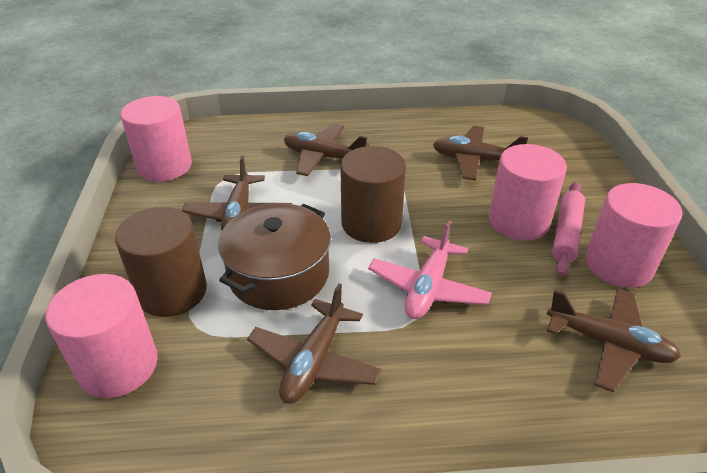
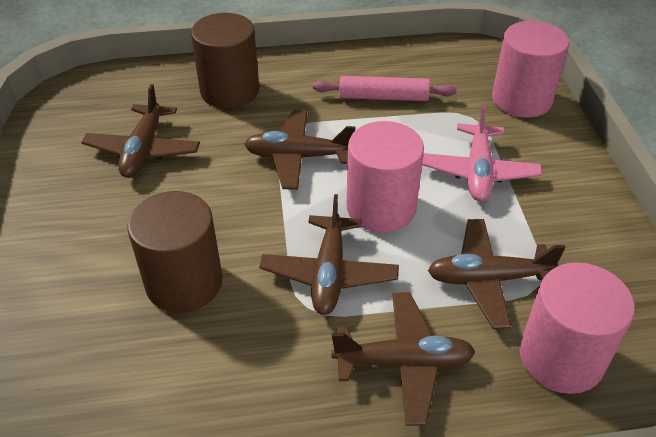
brown pot: [218,203,331,310] = 1 -> none = 0
pink cylinder: [46,274,158,398] [120,96,192,182] [489,144,567,240] [585,183,682,288] = 4 -> [346,121,424,233] [492,21,569,118] [519,262,635,394] = 3

